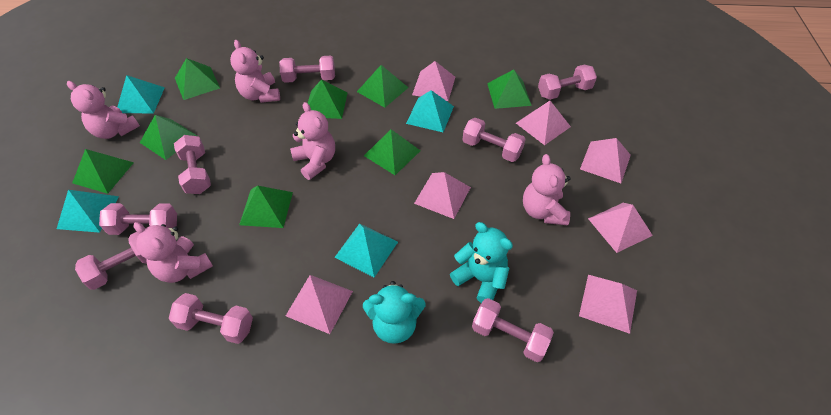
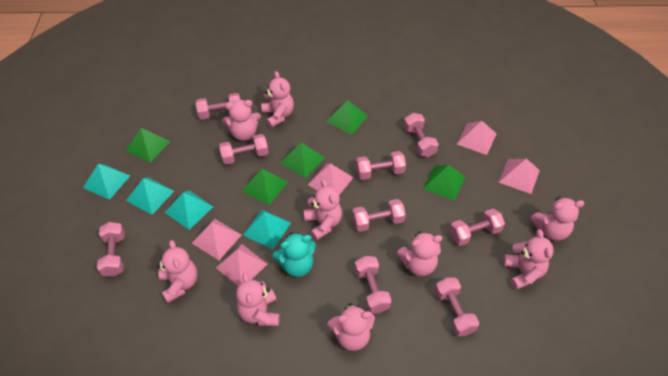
green pyramid: [72,149,134,194] [140,115,197,160] [175,58,220,100] [239,185,293,228] [308,80,348,119] [357,65,409,108] [364,129,420,175] [487,69,532,109] = 8 -> [125,128,171,163] [242,169,288,205] [280,142,325,178] [326,100,368,135] [423,165,465,201] = 5
pink dumbbell: [75,232,147,290] [99,203,177,235] [168,293,253,344] [174,135,211,194] [279,56,335,83] [462,118,526,162] [472,298,554,362] [538,65,597,100] = 8 -> [97,222,125,277] [196,93,240,120] [219,134,269,165] [352,199,406,232] [355,256,391,313] [356,151,406,180] [404,113,439,157] [435,277,479,337] [449,209,505,246] = 9
pink pyramid: [286,275,353,334] [412,61,455,101] [414,172,471,219] [516,101,571,145] [579,275,637,334] [580,138,631,183] [588,203,653,253] = 7 -> [192,219,242,260] [216,244,267,286] [308,163,354,195] [457,121,497,155] [499,159,540,194] = 5
pink teddy bear: [67,81,140,139] [133,222,213,283] [230,40,280,103] [290,102,335,180] [523,154,571,226] = 5 -> [157,240,197,303] [223,100,261,141] [236,273,280,326] [261,71,294,128] [304,179,342,241] [327,303,375,351] [397,231,443,276] [503,229,554,290] [530,197,585,241] = 9
turquoise teddy bear: [363,281,426,344] [450,222,513,303] = 2 -> [272,232,316,277] = 1

